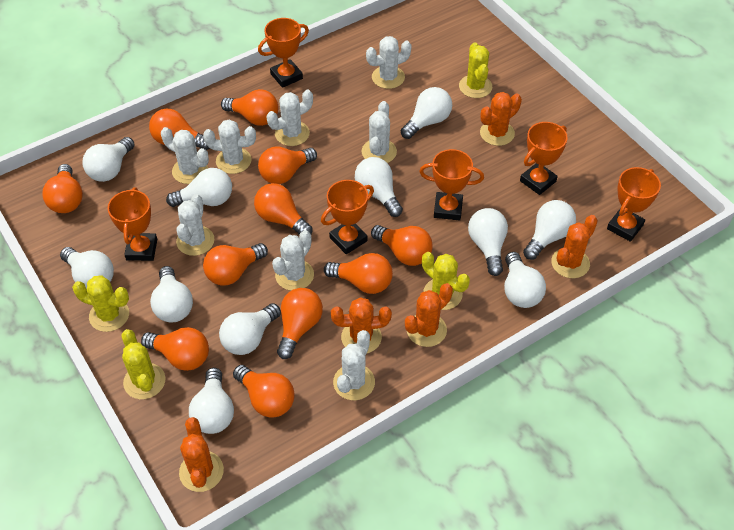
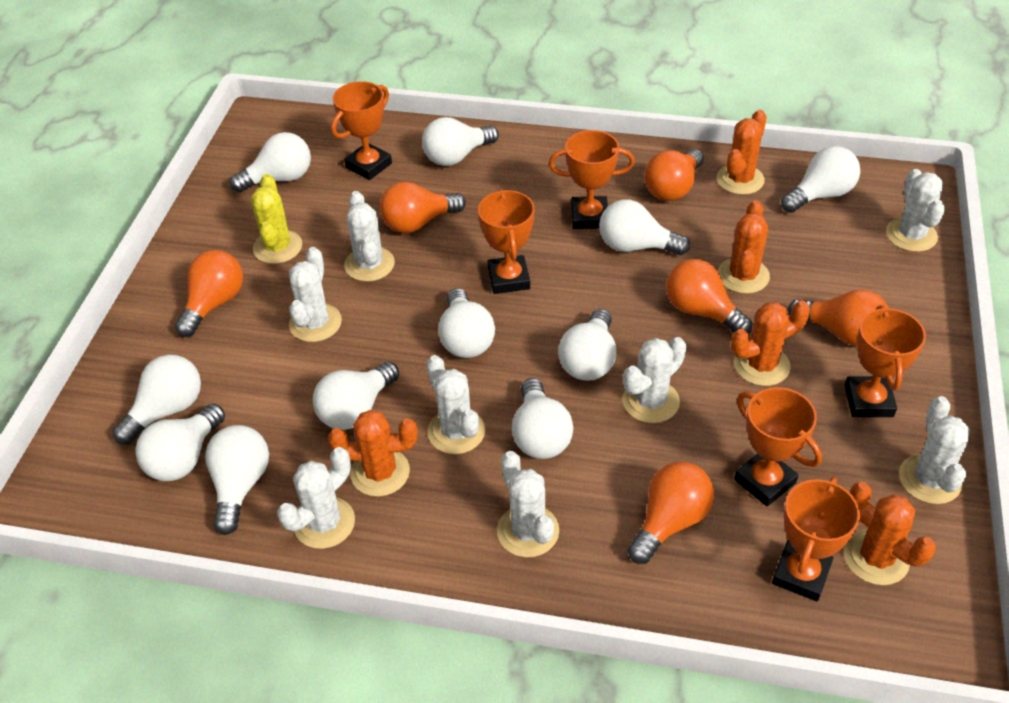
orange light bulb: [42,164,83,213] [141,327,209,371] [149,109,210,150] [203,243,268,286] [221,89,278,126] [233,365,295,418] [254,183,312,235] [258,147,317,184] [277,288,323,359] [324,253,393,294] [371,225,433,266] = 11 -> [175,250,243,337] [380,182,466,233] [628,462,714,564] [644,149,704,201] [666,259,752,334] [788,289,889,346] = 6
yellow cactus: [72,275,129,332] [122,329,165,399] [422,252,470,310] [459,42,493,98] = 4 -> [251,174,302,264] = 1

